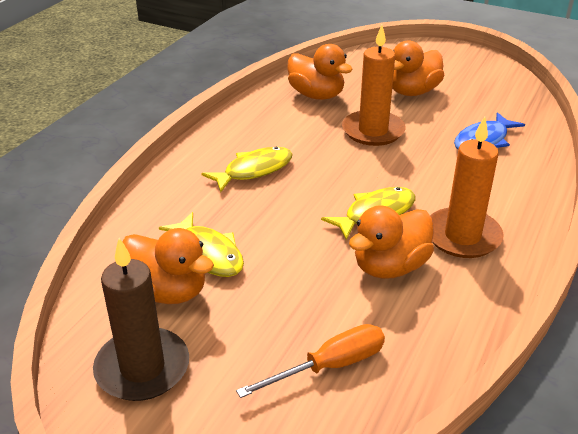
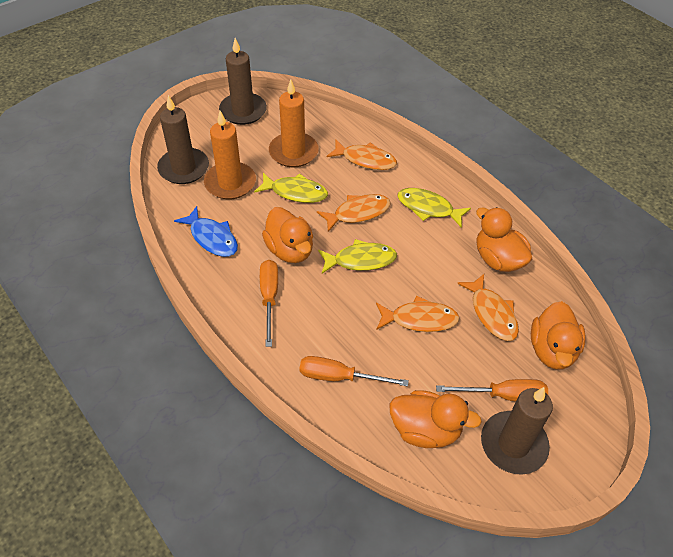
brown candle: [93,238,189,401] = 1 -> [157,95,209,184] [219,38,267,125] [481,387,553,475] = 3
orange fish: none = 0 -> [317,194,391,232] [327,140,397,170] [376,296,460,332] [457,274,519,341] = 4
orange screwdriver: [236,324,385,398] = 1 -> [260,260,278,347] [300,356,409,387] [436,379,548,401] = 3

